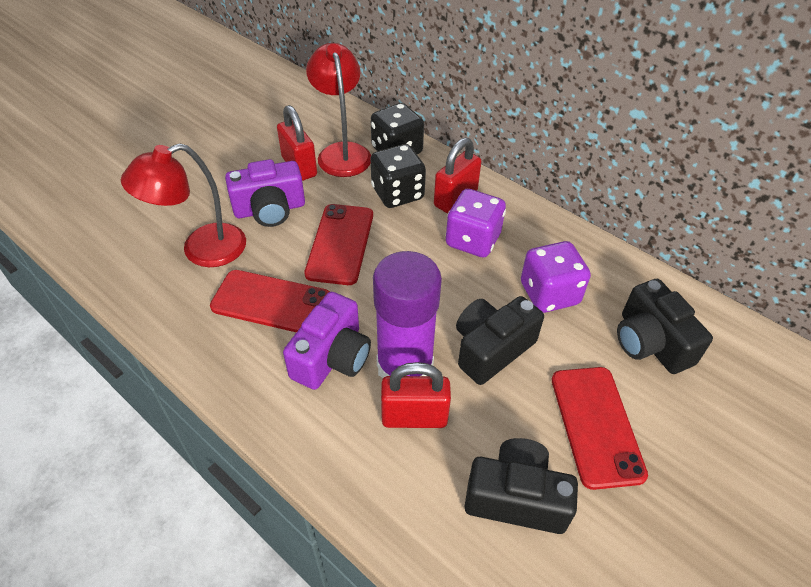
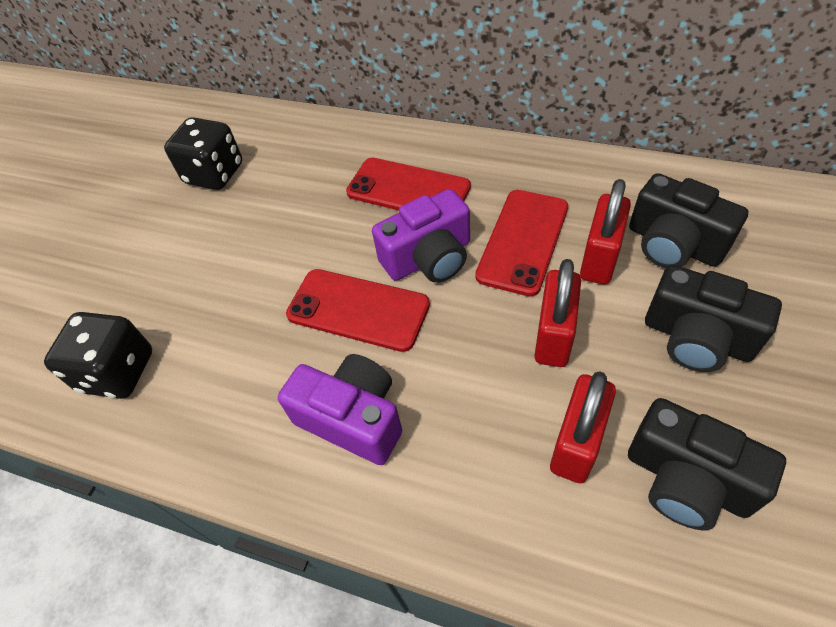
purple dice: [446,189,506,258] [521,241,591,313] = 2 -> none = 0
purple glue stick: [373,251,442,378] = 1 -> none = 0
red lamp: [121,143,246,267] [306,43,371,177] = 2 -> none = 0

